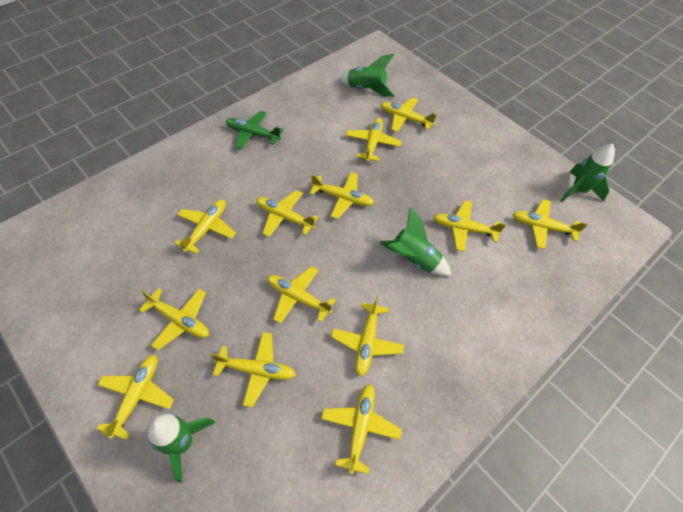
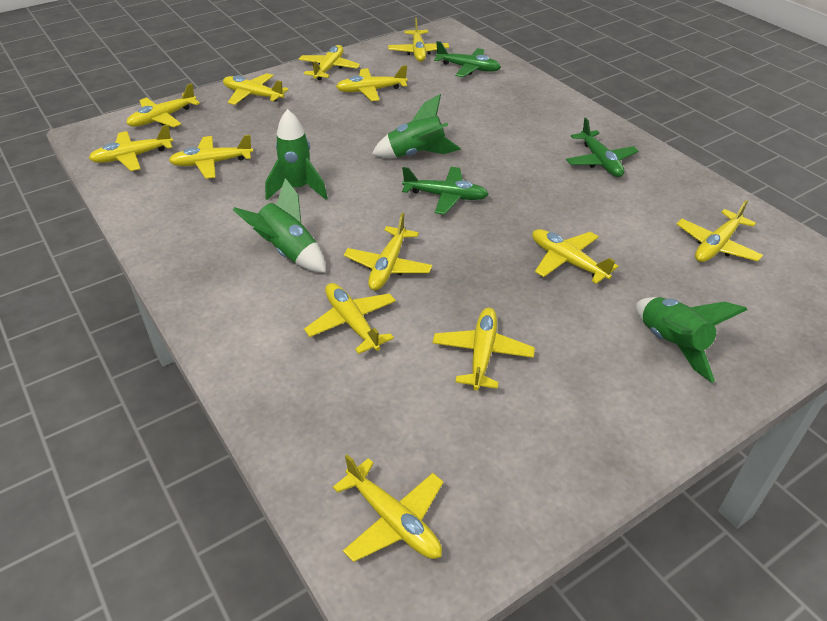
green plane: [226,111,283,150] = 1 -> [402,167,489,215] [434,41,501,77] [566,118,638,177] = 3

